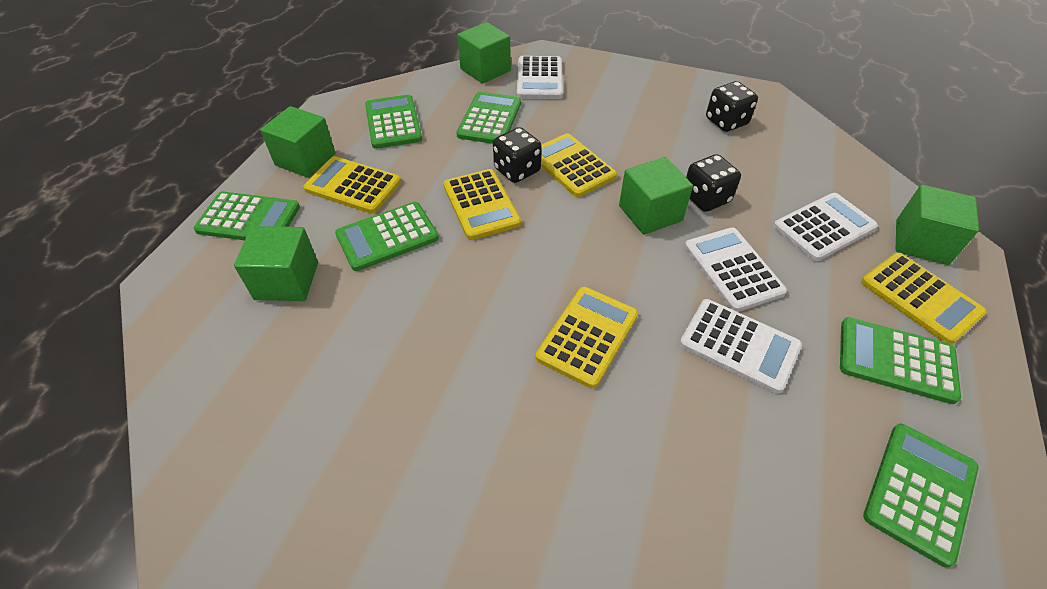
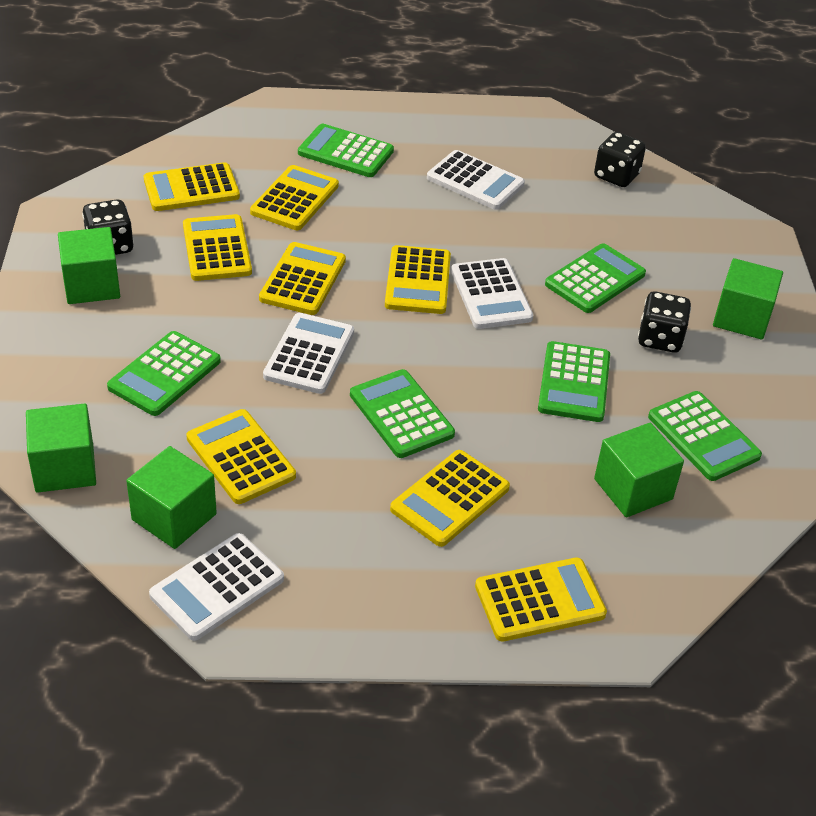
yellow calculator: [303,156,401,214] [443,169,521,240] [536,287,638,388] [541,133,617,197] [861,253,987,344] = 5 -> [144,162,240,211] [183,214,252,281] [186,409,296,504] [250,165,339,230] [259,242,346,315] [385,245,451,314] [390,450,510,547] [475,557,607,642] = 8

